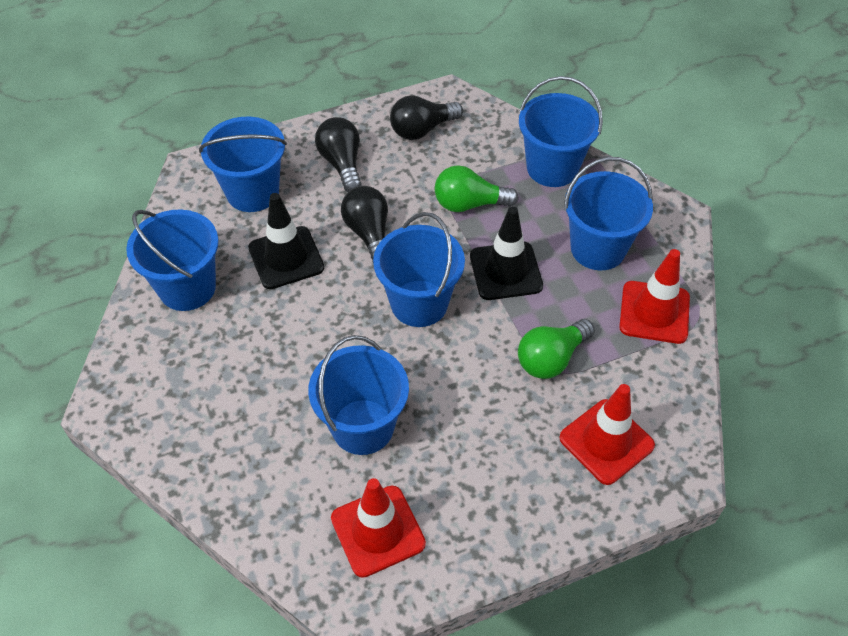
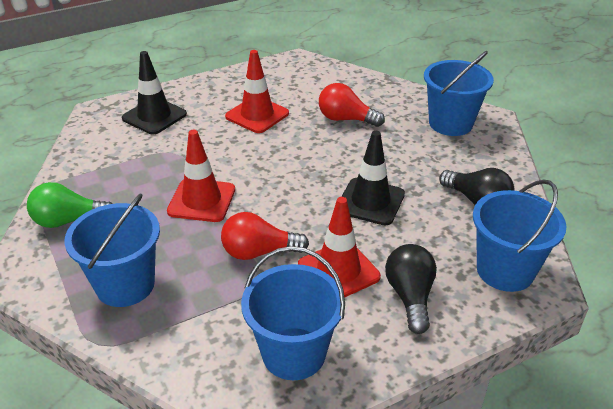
black light bulb: [315,117,362,192] [341,186,388,262] [390,95,463,140] = 3 -> [385,244,437,334] [439,168,515,205] = 2
blue bucket: [126,210,219,311] [199,117,287,212] [308,335,409,455] [373,212,465,327] [519,76,603,187] [564,157,653,270] = 6 -> [64,193,160,307] [241,246,345,380] [424,51,494,136] [473,180,566,292] = 4
green light bulb: [435,165,519,212] [518,319,595,379] = 2 -> [27,182,112,228] = 1
red light bulb: none = 0 -> [221,212,309,260] [319,83,385,127] = 2

